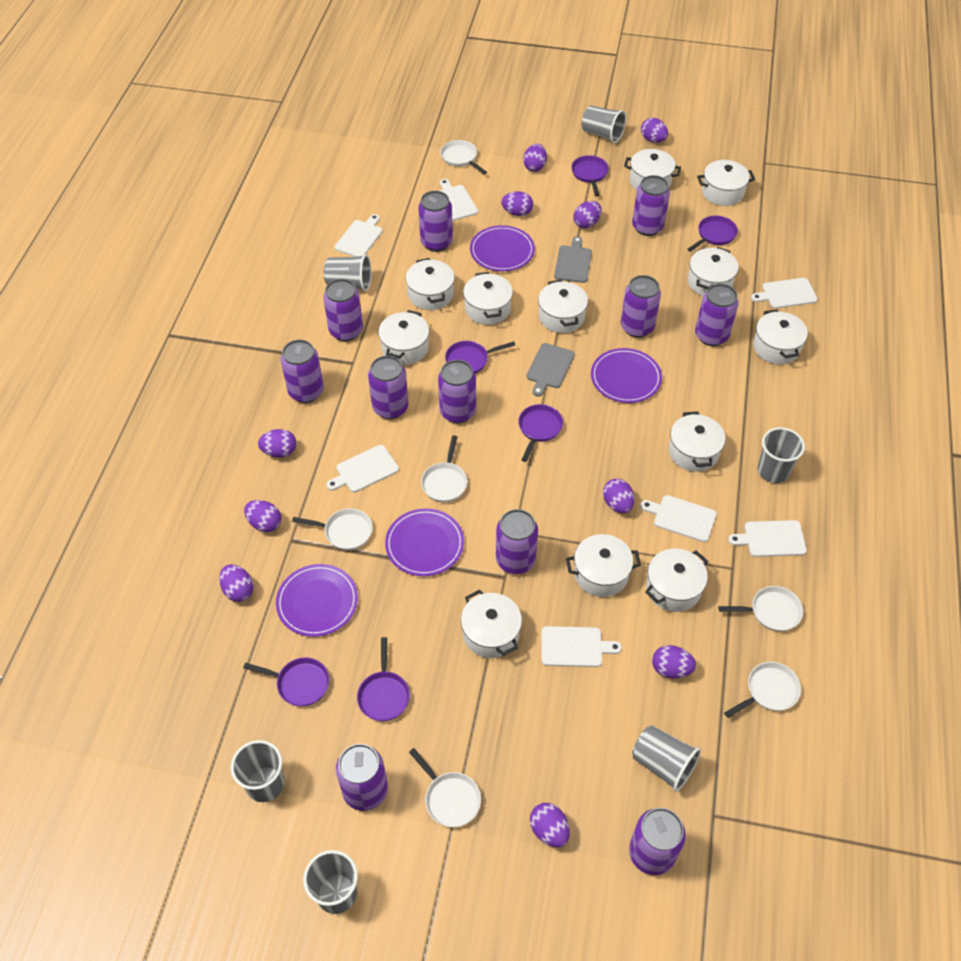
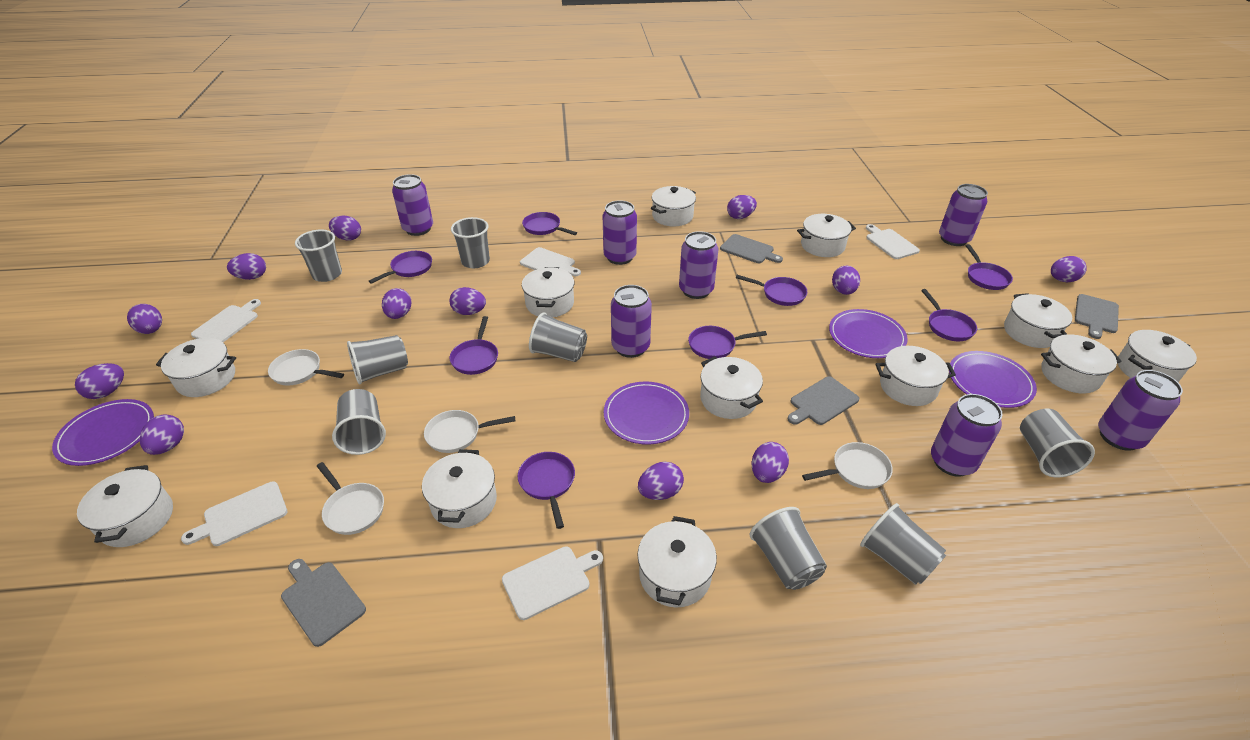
grey cup: [231,740,284,802] [303,850,358,914] [324,254,371,292] [582,106,626,143] [632,725,701,792] [758,427,805,483] = 6 -> [295,229,342,282] [332,389,386,455] [347,335,408,384] [451,217,490,268] [529,312,587,362] [750,507,827,590] [860,503,946,585] [1020,409,1095,477] = 8
grey cutting board: [526,343,575,397] [554,236,592,283] = 2 -> [281,559,366,647] [720,234,783,263] [787,376,859,425] [1075,294,1119,339] = 4
purple can: [281,340,324,403] [323,279,363,341] [336,744,388,811] [368,356,409,419] [418,191,453,252] [438,360,476,423] [496,509,538,574] [621,275,661,338] [629,808,686,875] [632,175,670,236] [695,284,739,346] = 11 -> [392,174,433,236] [603,200,637,265] [611,285,652,358] [679,231,718,299] [931,394,1002,477] [939,184,988,246] [1098,370,1183,451] = 7
purple egg: [219,564,254,602] [244,500,281,532] [258,429,297,458] [501,191,533,216] [523,144,547,172] [530,803,570,847] [573,201,602,229] [603,479,635,513] [641,118,668,143] [652,645,696,678] = 10 -> [75,363,124,399] [127,304,162,334] [140,414,184,455] [227,253,266,280] [329,216,361,241] [382,288,411,319] [450,287,486,315] [638,462,684,500] [727,195,757,219] [751,442,789,483] [832,266,860,295] [1051,256,1087,282] = 12
purple pan: [243,658,329,707] [357,637,410,721] [445,341,515,374] [518,404,563,462] [571,155,609,196] [687,216,738,252] = 6 -> [369,251,432,284] [450,316,498,375] [518,452,575,529] [522,212,577,235] [688,326,767,359] [736,275,807,306] [921,289,977,341] [965,244,1013,290] = 8
white cutting board: [327,445,399,492] [335,214,383,257] [439,179,478,221] [541,626,622,667] [640,495,717,542] [728,520,807,557] [751,278,817,308] = 7 -> [181,481,287,546] [191,299,261,342] [502,546,603,620] [520,247,581,276] [866,224,920,259] = 5
white pan: [292,508,373,550] [409,748,481,827] [421,435,468,502] [440,140,487,174] [719,586,803,631] [724,662,801,718] = 6 -> [268,349,344,386] [317,462,384,535] [424,410,516,453] [802,442,893,489] = 4

